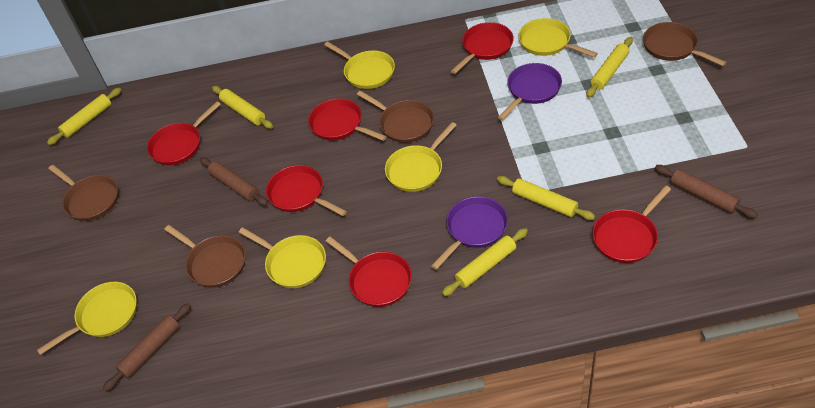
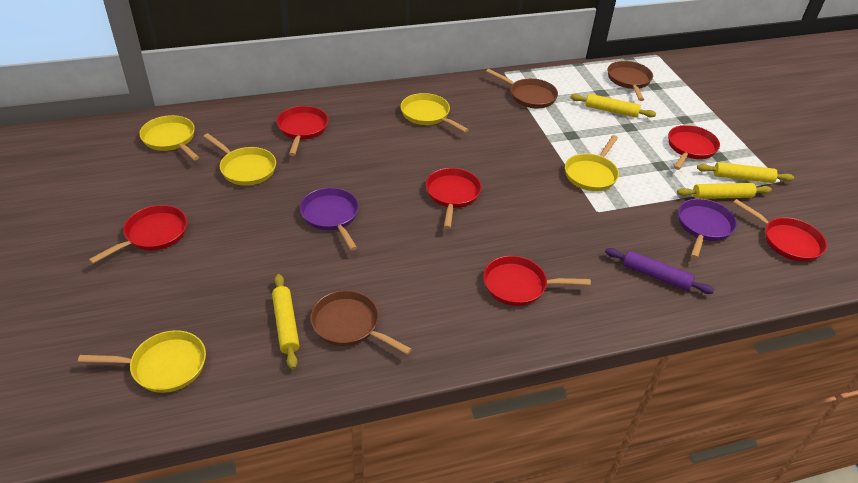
brown pan: [48,165,118,221] [164,225,246,288] [357,91,434,143] [643,22,726,66] = 4 -> [310,290,412,355] [486,69,558,108] [607,61,653,101] = 3
brown rolling pin: [103,303,191,392] [200,157,268,206] [655,165,758,218] = 3 -> none = 0
purple rolling pin: none = 0 -> [605,248,714,294] = 1
yellow rolling pin: [47,88,121,145] [212,86,273,129] [442,228,528,296] [497,176,595,220] [586,37,633,98] = 5 -> [272,274,300,369] [570,94,656,118] [677,183,772,199] [697,162,794,183] = 4

